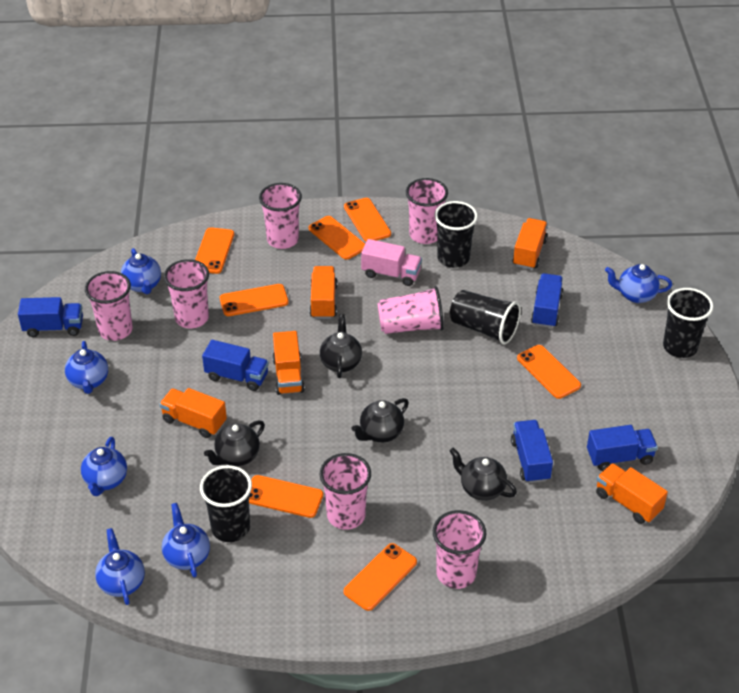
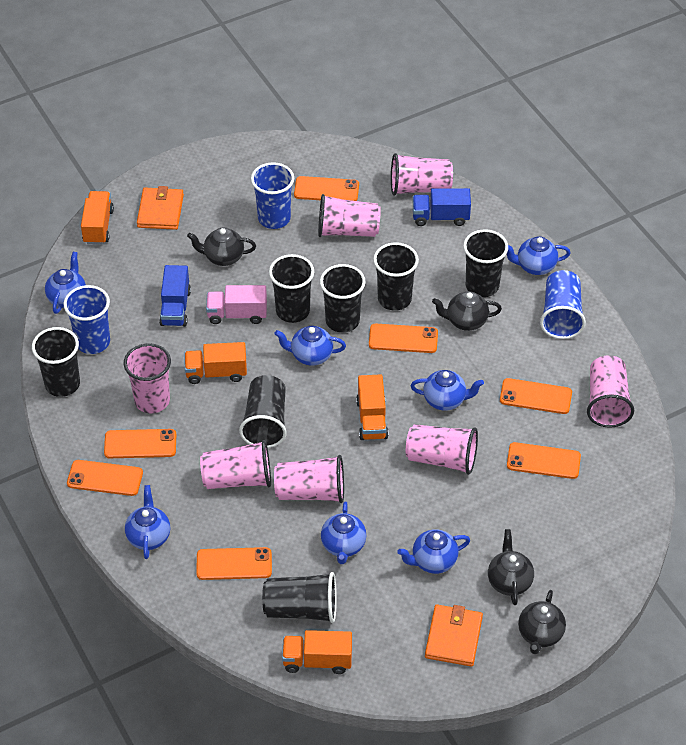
black cup: [200,465,252,542] [434,201,478,268] [450,290,521,345] [663,288,713,358] = 4 -> [32,327,80,397] [239,375,287,448] [262,572,337,623] [269,254,314,323] [320,264,366,333] [373,242,419,311] [463,229,508,297] = 7
blue cup: none = 0 -> [63,285,110,354] [251,162,294,229] [540,270,586,339] = 3
blue teapot: [65,341,108,394] [81,437,127,496] [95,528,145,605] [121,248,161,294] [162,503,210,578] [605,264,672,303] = 6 -> [45,252,86,314] [125,485,170,559] [274,326,346,366] [321,502,366,564] [397,529,470,574] [411,370,484,411] [507,236,570,275] = 7
blue truck: [18,297,83,337] [202,340,269,391] [511,420,553,483] [531,273,563,328] [587,425,658,471] = 5 -> [159,265,191,327] [412,188,471,226] = 2
orange truck: [159,388,227,438] [272,331,305,395] [310,266,337,319] [512,218,548,269] [596,463,668,524] = 5 -> [81,191,114,245] [184,342,247,384] [282,630,352,674] [356,374,388,440] = 4
orange wallet: none = 0 -> [137,186,184,230] [425,604,483,667] = 2

